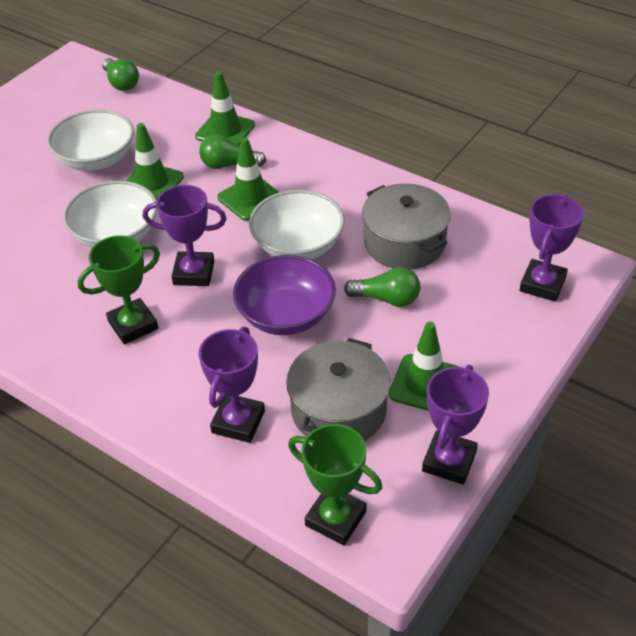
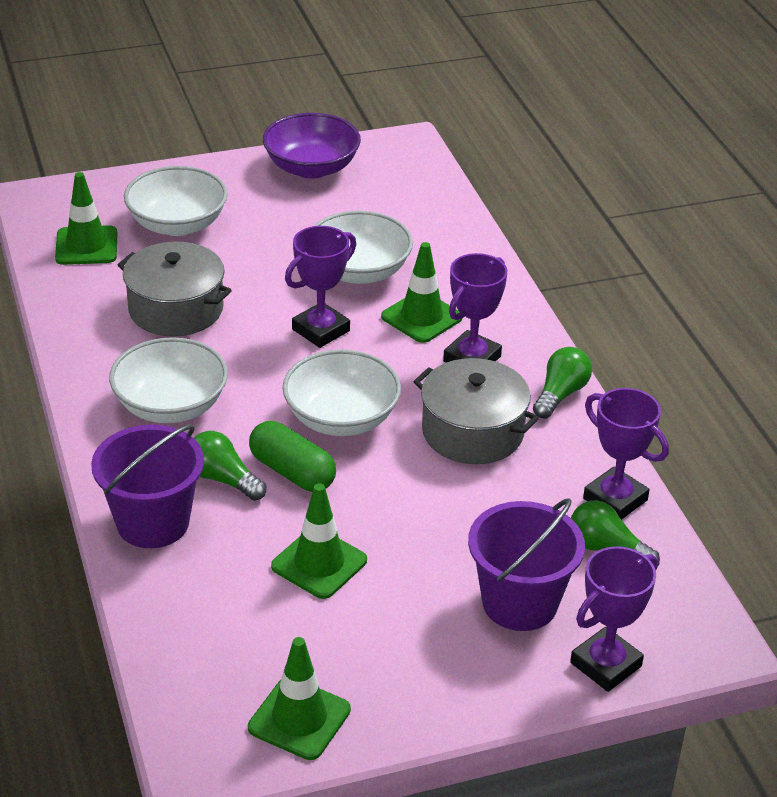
green capsule: none = 0 -> [249,421,336,492] = 1
green trophy: [78,235,160,345] [288,424,382,545] = 2 -> none = 0
purple bucket: none = 0 -> [91,424,204,548] [468,498,585,631] = 2
white bowl: [47,109,134,171] [63,181,157,248] [249,190,345,259] = 3 -> [109,337,228,423] [124,166,228,236] [282,349,401,436] [314,211,413,284] = 4

